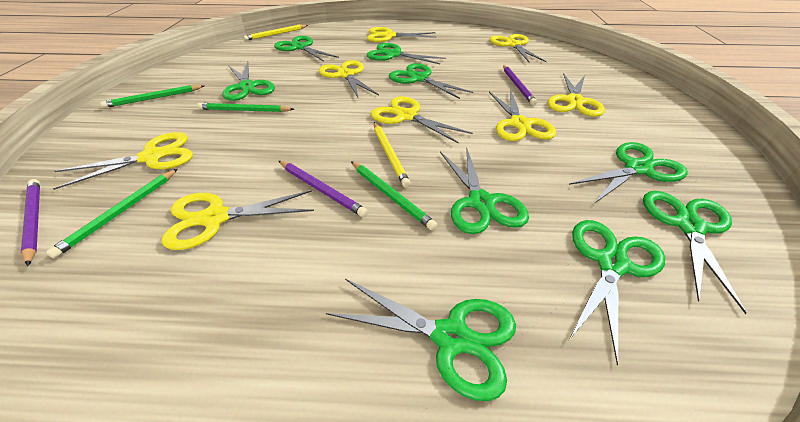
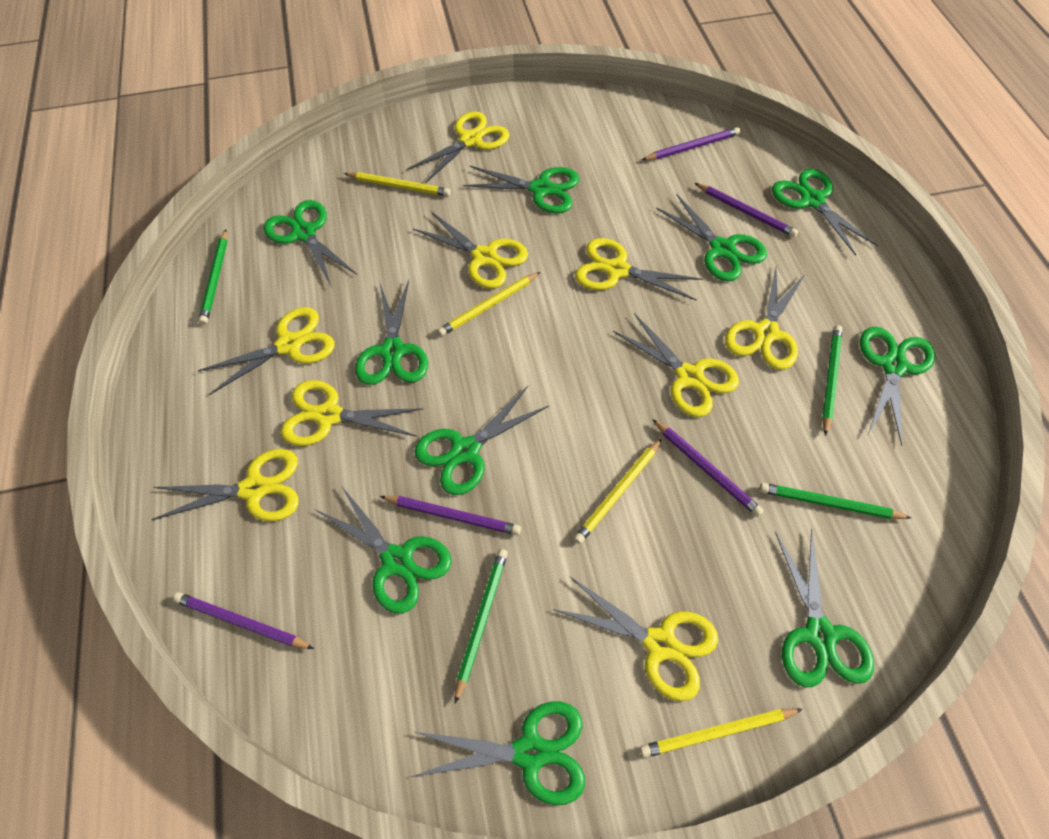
green scissors: [222,62,275,101] [274,36,339,62] [326,279,516,401] [367,43,446,64] [389,63,473,99] [440,147,529,234] [569,142,688,204] [569,220,665,365] [643,191,747,314] = 9 -> [263,200,357,286] [315,487,452,614] [355,280,428,385] [411,702,585,805] [414,386,549,495] [463,166,579,213] [656,194,767,281] [772,169,878,256] [775,529,874,687] [860,327,935,446] = 10
purple pencil: [21,179,40,266] [279,161,368,217] [503,65,537,105] = 3 -> [173,592,314,649] [380,496,521,535] [642,127,740,160] [652,419,764,517] [695,183,798,237] = 5
yellow pencil: [244,24,308,41] [374,122,410,187] = 2 -> [344,172,451,196] [438,272,540,336] [573,438,662,544] [640,708,803,758] = 4
yellow scissors: [53,132,193,190] [161,190,314,250] [319,60,379,97] [367,27,436,42] [371,97,473,144] [489,89,556,141] [490,34,547,62] [548,73,605,117] = 8 -> [151,449,299,521] [198,307,335,395] [281,380,423,446] [407,111,509,184] [413,211,528,289] [553,577,718,701] [575,238,703,301] [613,313,739,417] [725,268,806,370] = 9

